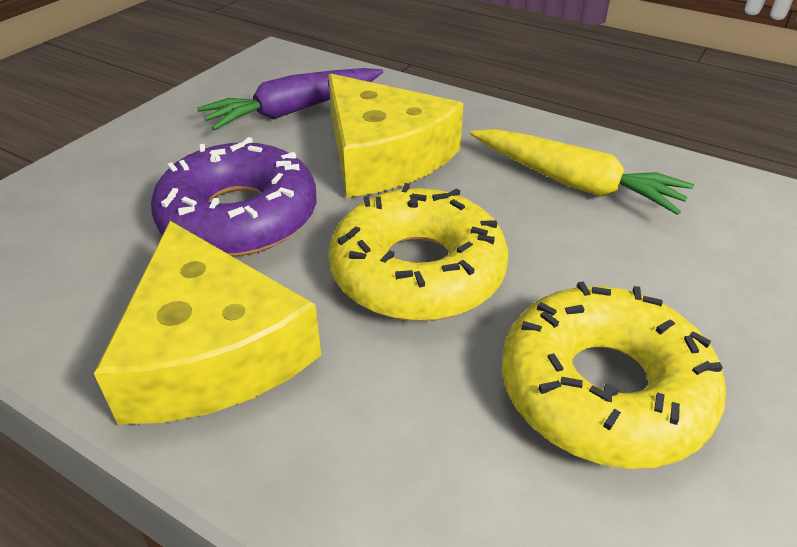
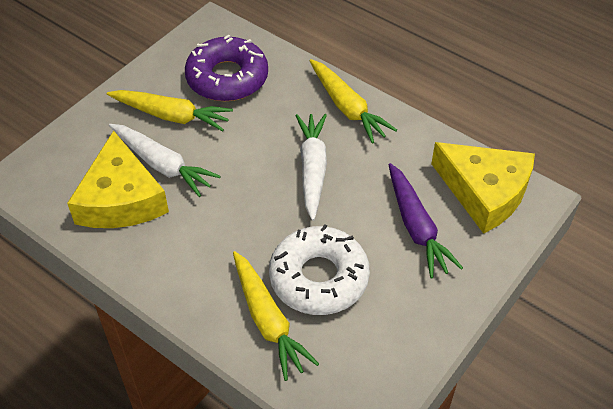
white carrot: none = 0 -> [109,124,221,197] [295,114,327,221] = 2
white donut: none = 0 -> [269,224,370,315] = 1
yellow carrot: [470,129,694,215] = 1 -> [107,90,233,131] [233,251,319,381] [309,59,397,144] = 3
yellow donut: [329,183,508,321] [502,281,726,469] = 2 -> none = 0

